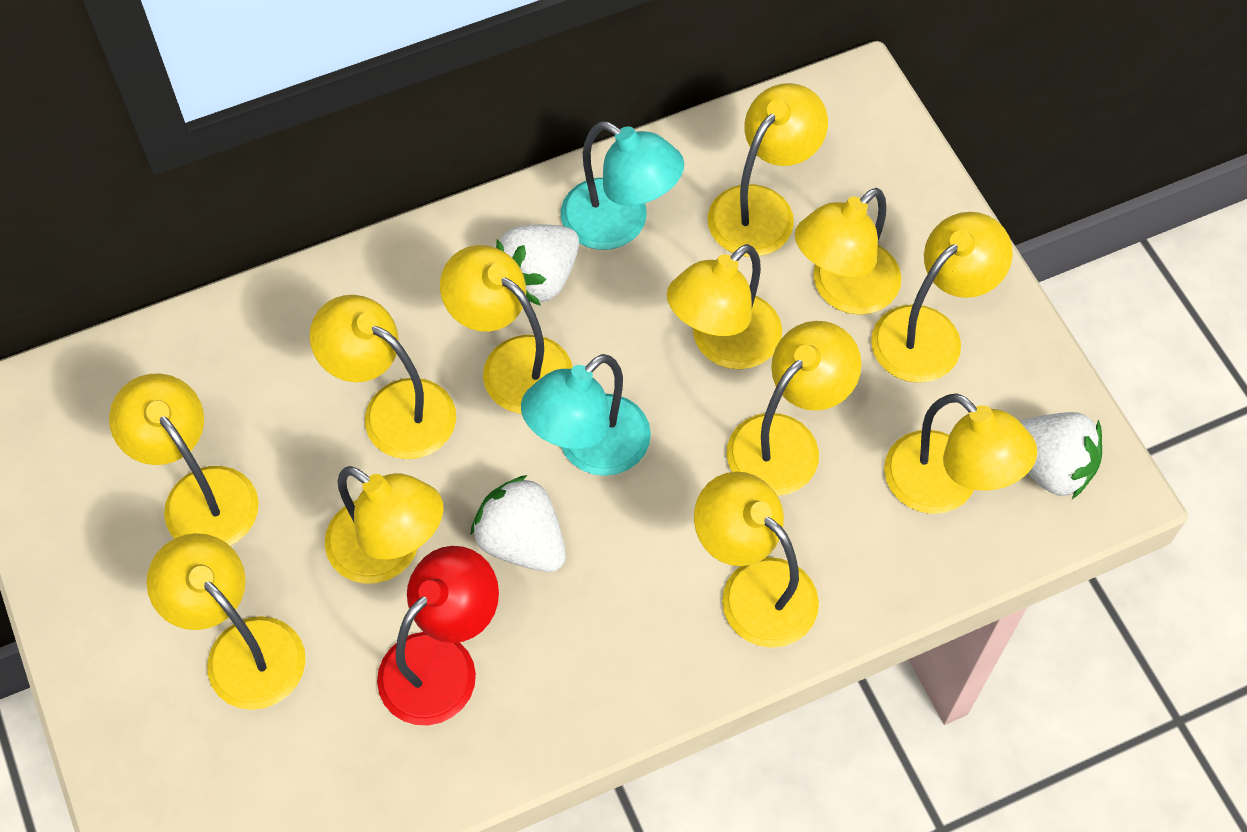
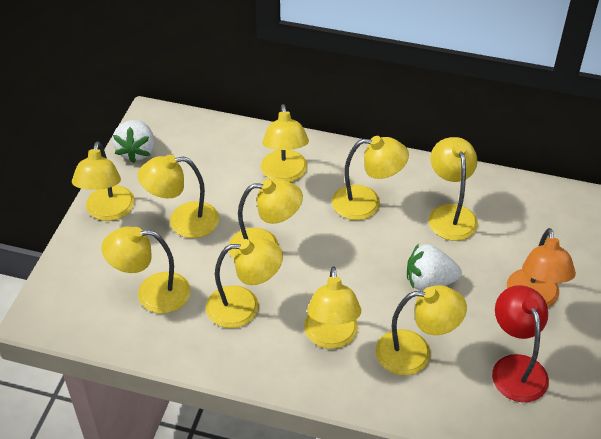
orange lamp: none = 0 -> [507,228,576,307] = 1
turquoise lamp: [521,354,651,476] [561,121,684,250] = 2 -> none = 0
white strawberry: [470,475,566,572] [496,224,579,306] [1019,412,1102,499] = 3 -> [112,120,155,163] [407,244,462,291] = 2
yellow lamp: [109,374,259,546] [147,533,305,710] [310,295,456,459] [325,466,444,584] [440,245,573,414] [667,244,782,369] [694,471,819,648] [708,83,828,257] [727,321,861,496] [795,188,901,315] [871,212,1013,383] [884,393,1037,514] = 12 -> [72,141,135,221] [101,227,191,314] [138,154,219,238] [206,237,283,328] [229,179,303,259] [261,104,309,182] [304,266,361,349] [332,136,409,220] [375,285,467,376] [429,137,478,241] = 10

